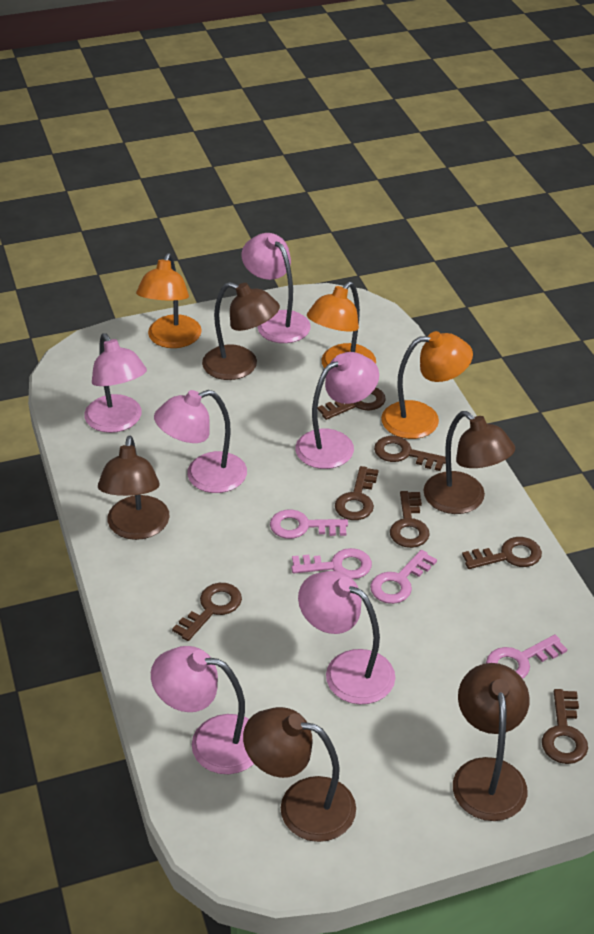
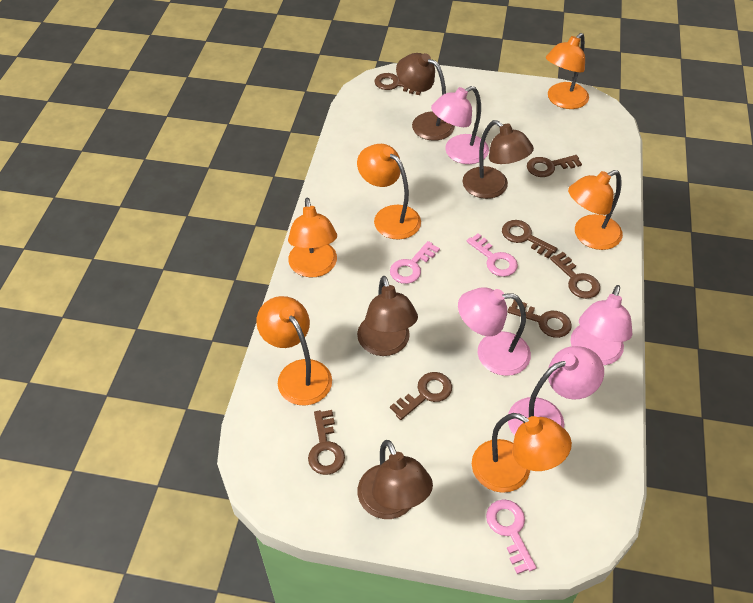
brown lamp: [98,436,170,540] [202,282,280,380] [243,707,356,842] [423,411,515,514] [453,663,530,821] = 5 -> [357,276,418,356] [358,440,433,519] [396,53,455,141] [462,120,534,199] = 4
orange lamp: [136,253,202,348] [307,282,376,368] [381,331,473,439] = 3 -> [256,296,332,405] [288,198,337,277] [357,144,421,240] [472,413,572,493] [546,33,589,109] [568,170,623,250] = 6
pink key: [270,510,348,539] [291,548,372,579] [370,550,437,604] [486,635,567,679] = 4 -> [390,241,440,284] [467,233,518,277] [486,499,536,574] = 3
pink lamp: [84,333,147,433] [151,646,254,774] [154,390,247,493] [242,233,311,343] [295,352,379,469] [298,571,396,704] = 6 -> [431,86,489,164] [458,287,531,376] [508,346,604,436] [571,285,633,365] = 4

